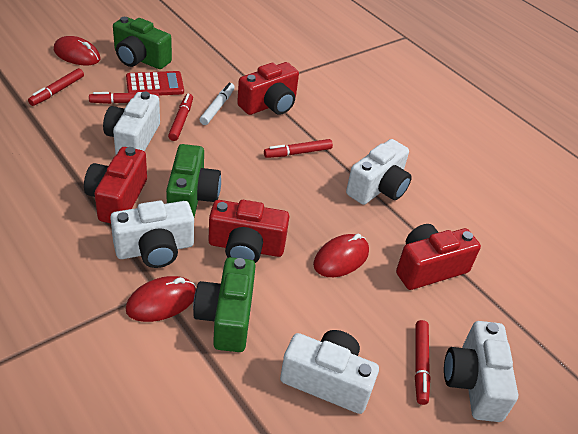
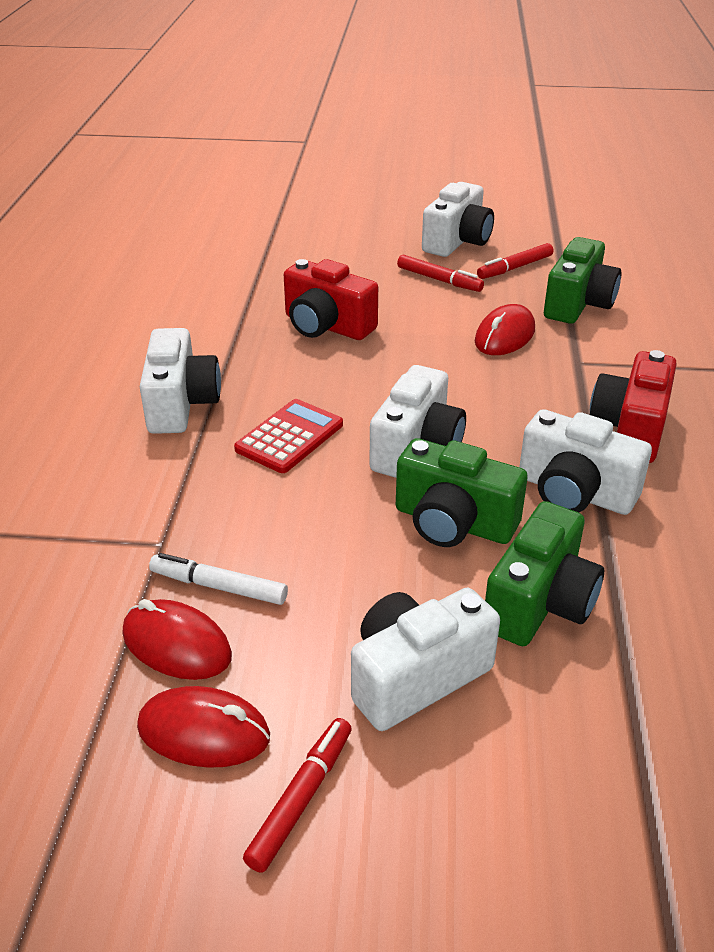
red camera: [84,147,147,223] [209,200,289,263] [237,62,299,115] [396,224,481,290] = 4 -> [284,259,378,340] [590,350,677,463] = 2
red marker: [28,68,84,106] [89,92,159,104] [168,93,193,141] [264,139,333,158] [415,320,430,405] = 5 -> [243,718,352,873] [397,255,484,292] [477,243,553,279] = 3

